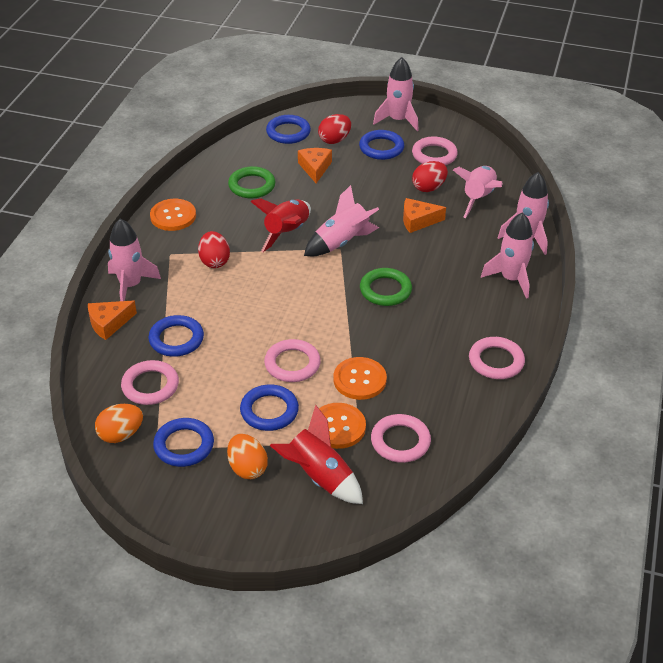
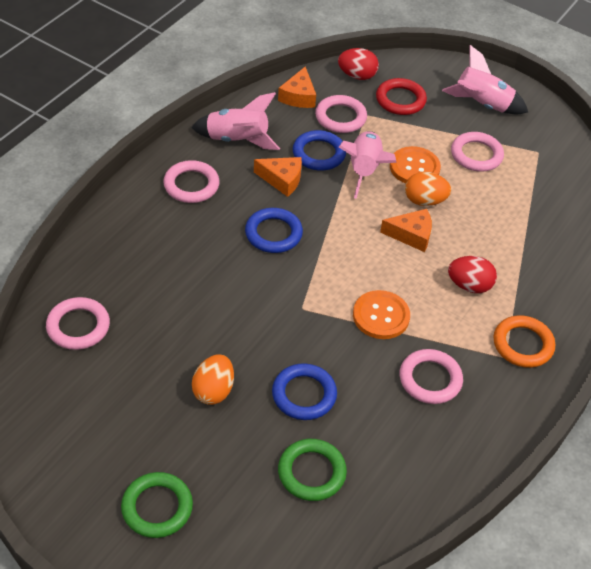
blue ring: [148,315,204,357] [153,418,214,467] [240,384,299,431] [266,115,311,144] [359,130,404,160] = 5 -> [245,208,303,253] [272,363,337,420] [293,130,346,171] = 3
orange button: [150,199,196,231] [319,403,366,449] [333,357,387,400] = 3 -> [353,290,410,339] [390,146,441,183] = 2
orange ring: none = 0 -> [494,315,555,368] = 1
pink rocket: [108,218,161,301] [304,185,379,256] [373,57,419,131] [453,166,503,218] [481,212,534,299] [498,172,549,255] = 6 -> [191,92,280,150] [339,131,397,199] [442,45,528,115] = 3
red egg: [198,231,230,268] [318,114,351,144] [412,161,448,192] = 3 -> [338,48,379,80] [448,256,497,293] = 2
red ring: none = 0 -> [376,78,427,115] = 1
red rocket: [250,199,311,252] [270,405,363,504] = 2 -> none = 0

